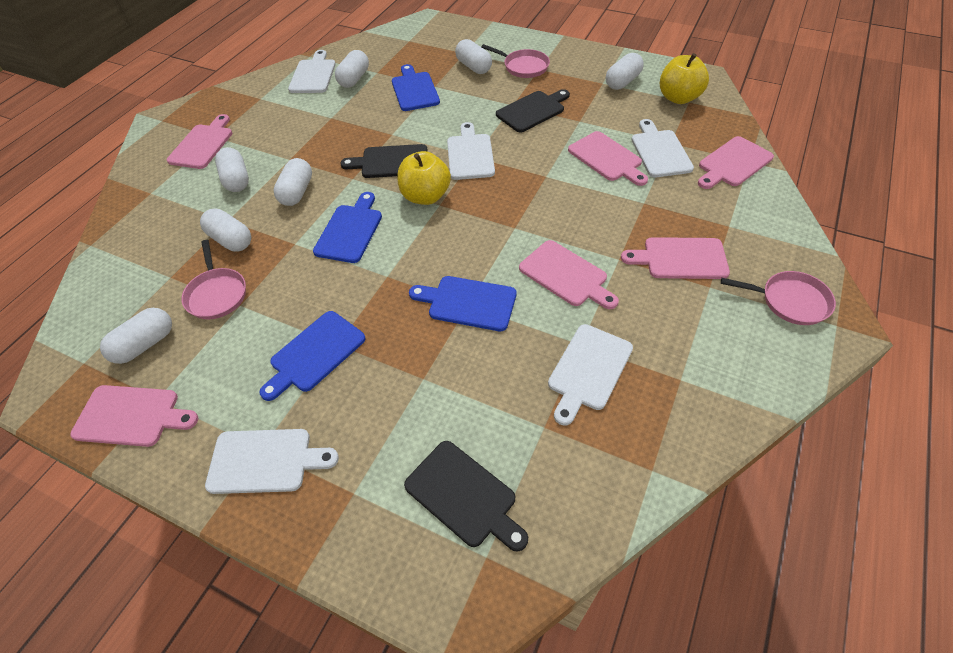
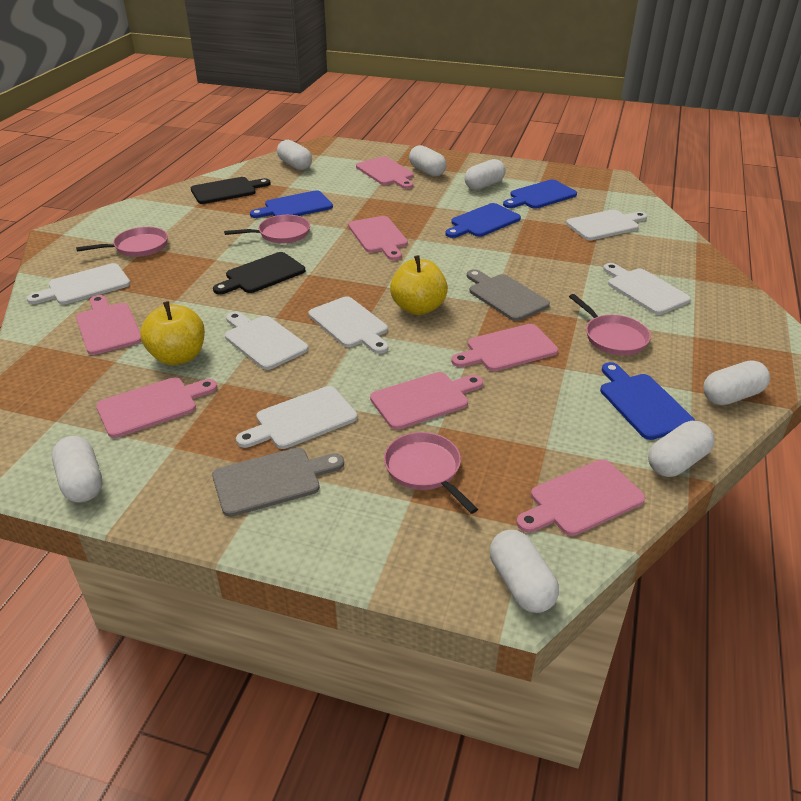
black cutting board: [340,144,428,178] [404,441,528,552] [496,89,570,132] = 3 -> [191,177,271,204] [213,252,305,294] = 2
grey cutting board: none = 0 -> [212,448,344,517] [467,269,550,321] = 2
pink cutting board: [70,385,198,447] [167,114,232,169] [519,240,619,309] [568,131,648,186] [621,237,730,279] [698,136,774,189] = 6 -> [76,295,141,355] [96,377,218,438] [348,216,408,260] [356,156,413,189] [370,372,483,430] [451,324,558,371] [517,459,645,536] = 7
pink pan: [181,240,246,319] [482,44,550,78] [721,271,836,325] = 3 -> [76,227,168,257] [224,215,310,243] [384,432,478,514] [569,294,651,355] = 4
white cutting board: [205,429,339,494] [288,50,336,93] [447,122,495,180] [548,324,633,426] [631,119,694,177] = 5 -> [27,263,130,305] [225,312,308,370] [236,386,357,449] [308,296,389,354] [566,209,647,240] [603,263,691,315] = 6

